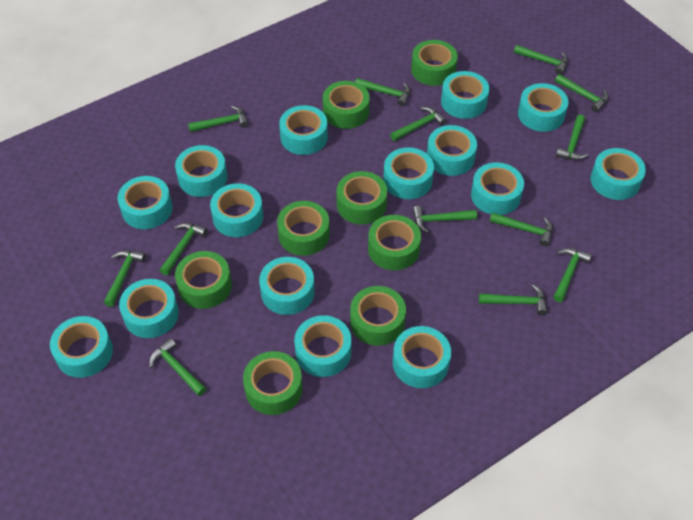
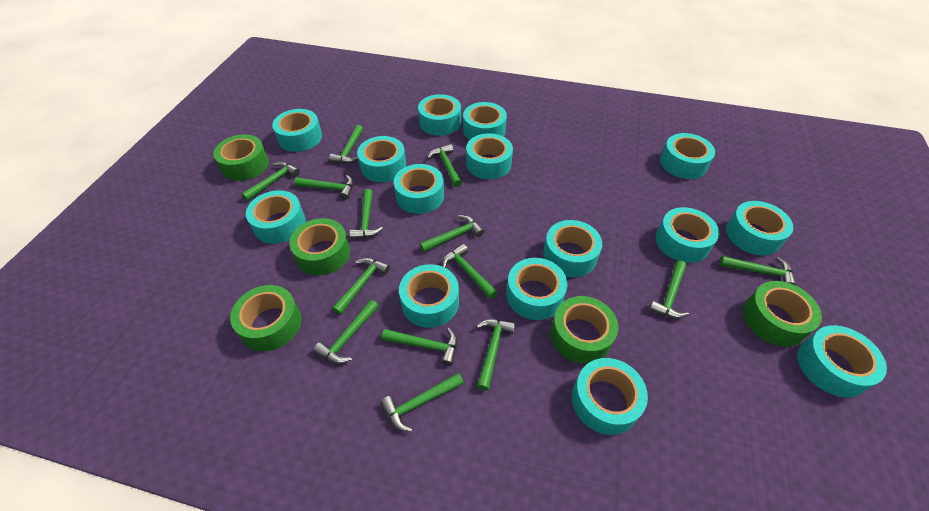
green hammer: [104,250,146,307] [149,338,206,396] [160,223,207,275] [188,106,248,132] [355,78,410,106] [390,107,446,141] [413,206,477,233] [479,284,547,315] [490,212,553,246] [514,45,568,75] [553,248,592,302] [555,74,609,112] [556,115,588,160] = 13 -> [242,162,300,201] [294,175,354,200] [313,300,379,364] [329,125,363,164] [332,258,390,315] [349,189,383,239] [381,373,464,432] [382,328,457,366] [420,215,485,252] [427,144,462,187] [442,244,498,299] [476,319,515,391] [649,261,689,319] [719,256,796,285] = 14
green tape: [175,251,232,309] [243,351,303,415] [277,201,330,256] [323,81,370,129] [336,171,387,224] [350,286,406,346] [368,215,421,270] [411,40,458,86] = 8 -> [213,135,269,181] [230,285,302,351] [290,218,350,275] [551,296,618,364] [743,281,822,347] = 5

